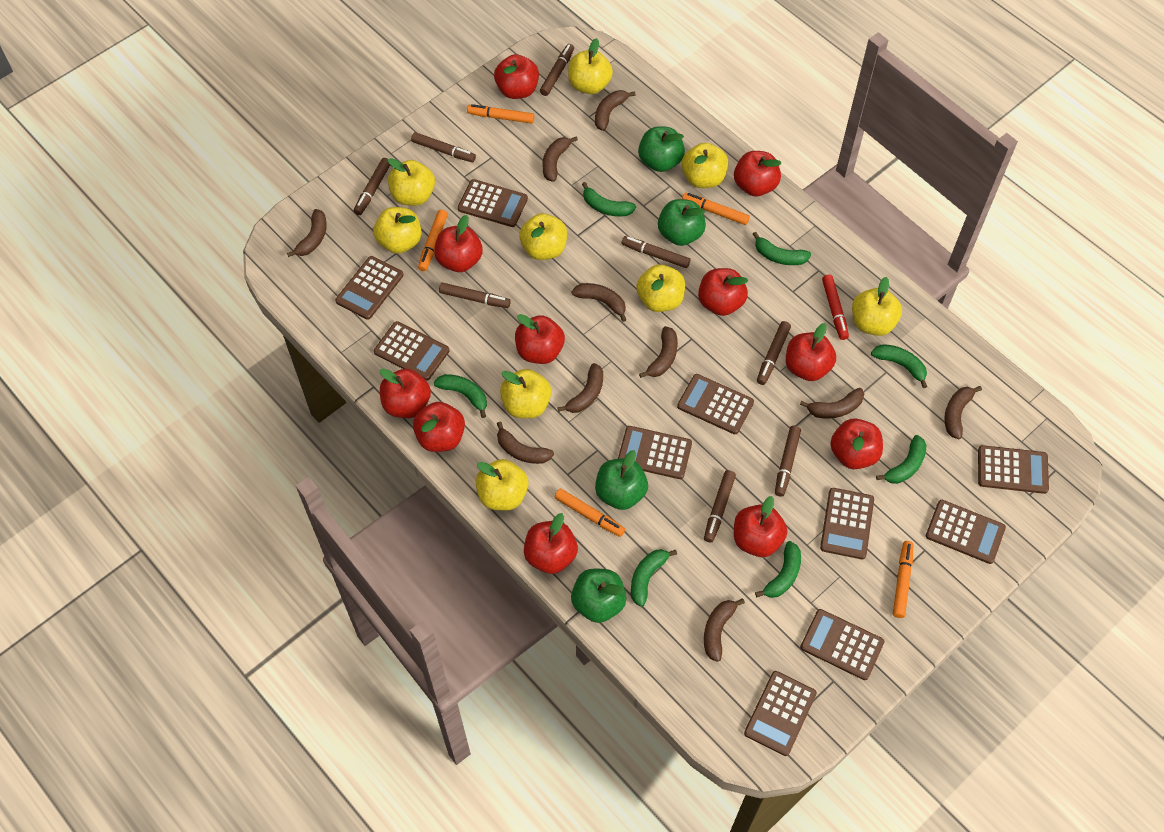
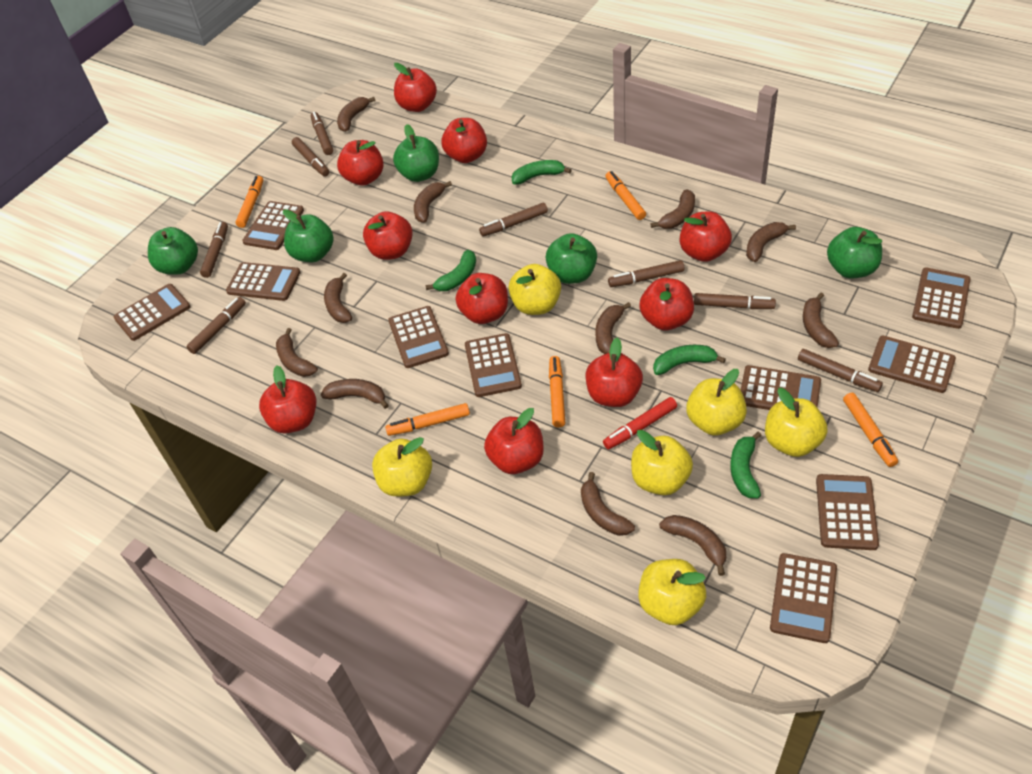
brown banana: [287,209,327,257] [497,422,554,464] [542,136,578,182] [557,363,603,413] [572,283,626,322] [595,90,635,131] [639,326,678,378] [704,598,745,662] [800,388,864,419] [944,386,982,439] = 10 -> [276,328,318,377] [321,379,389,409] [324,273,352,323] [337,97,375,132] [414,181,452,223] [581,472,635,536] [595,302,631,354] [651,190,695,229] [659,515,726,576] [746,222,796,262] [803,293,839,348] = 11
green apple: [571,569,626,623] [595,450,648,510] [638,127,685,172] [658,199,706,246] = 4 -> [148,227,198,275] [283,209,334,262] [393,124,439,182] [546,233,597,284] [827,227,882,278] = 5
green banana: [434,374,487,418] [582,182,636,216] [631,549,677,607] [753,232,811,265] [755,541,801,598] [871,344,927,388] [876,435,926,484] = 7 -> [425,250,476,291] [511,160,571,184] [653,345,726,375] [730,431,762,498] = 4
red apple: [380,368,431,418] [413,402,465,452] [434,215,483,272] [494,54,539,99] [515,314,565,364] [524,513,578,574] [698,268,748,316] [734,151,781,197] [734,496,787,557] [786,323,836,381] [830,418,883,469] = 11 -> [259,366,316,434] [337,140,384,186] [363,211,413,260] [394,63,437,112] [442,118,487,163] [456,273,508,324] [484,408,544,474] [586,337,643,407] [639,278,694,331] [680,211,732,262] = 10
yellow apple: [373,207,422,254] [388,158,435,206] [476,459,529,511] [500,369,551,418] [519,213,567,260] [568,38,613,94] [636,264,685,312] [682,143,728,188] [852,277,902,336] = 9 -> [372,437,432,497] [509,264,561,315] [631,430,693,495] [638,559,706,625] [686,369,747,435] [765,388,827,457] = 6

